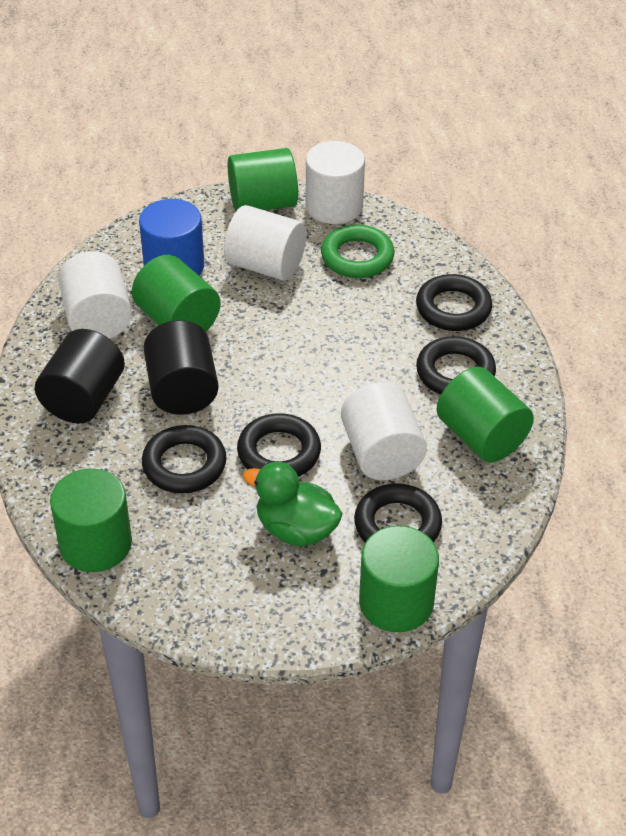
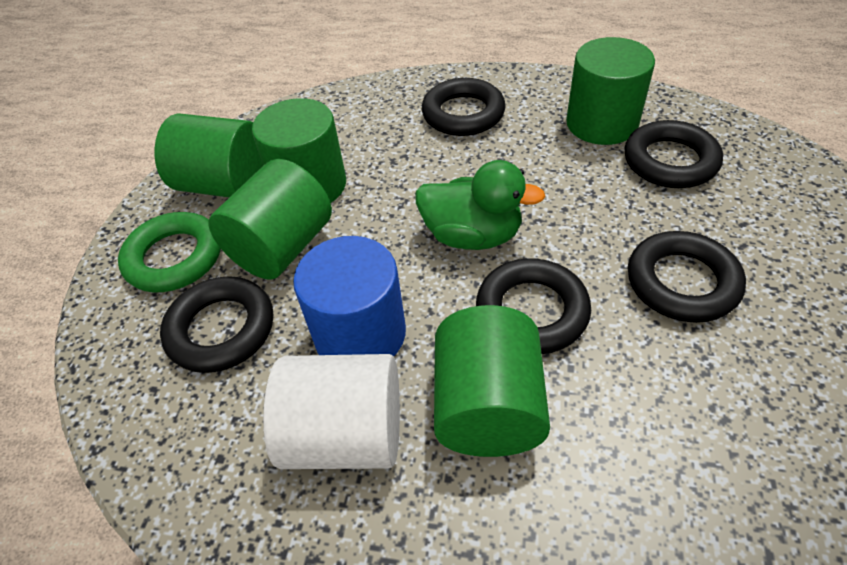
black cylinder: [35,329,125,424] [143,320,219,415] = 2 -> none = 0
white cylinder: [58,251,132,339] [224,205,306,281] [306,141,365,224] [341,382,427,480] = 4 -> [263,354,400,469] = 1

